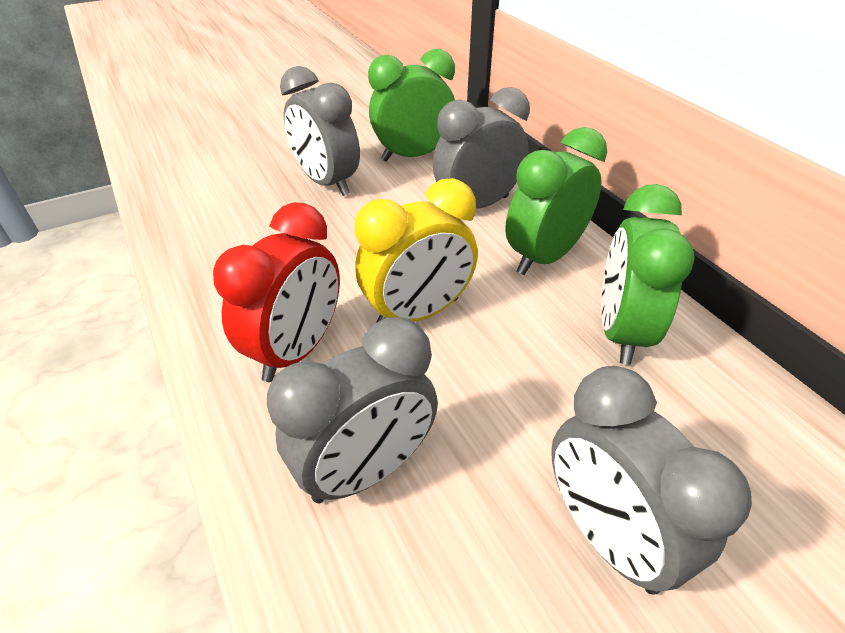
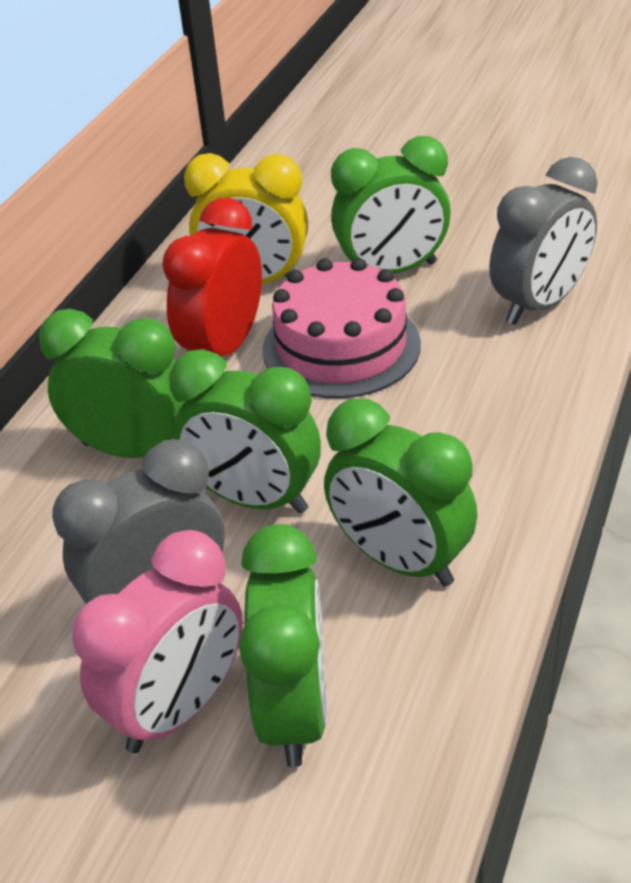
green clock: [368,49,455,161] [505,127,607,275] [601,184,695,365] = 3 -> [39,309,185,458] [169,349,321,514] [239,524,327,767] [324,398,477,587] [331,136,451,274] = 5
grey clock: [267,317,438,503] [280,66,360,196] [433,87,530,209] [551,366,752,595] = 4 -> [52,440,225,604] [489,157,598,325] = 2
pink cake: none = 0 -> [262,258,421,398] = 1
pink clock: none = 0 -> [72,530,243,753] = 1

